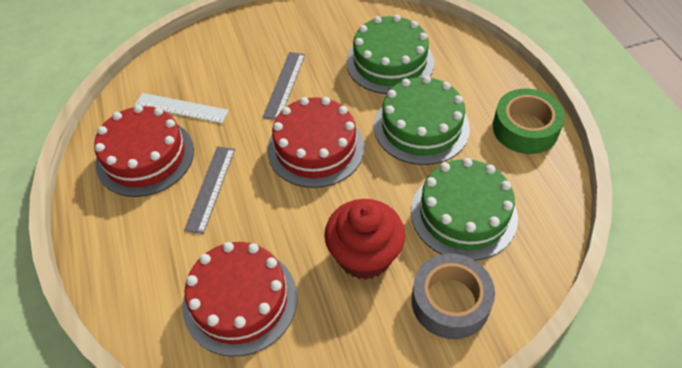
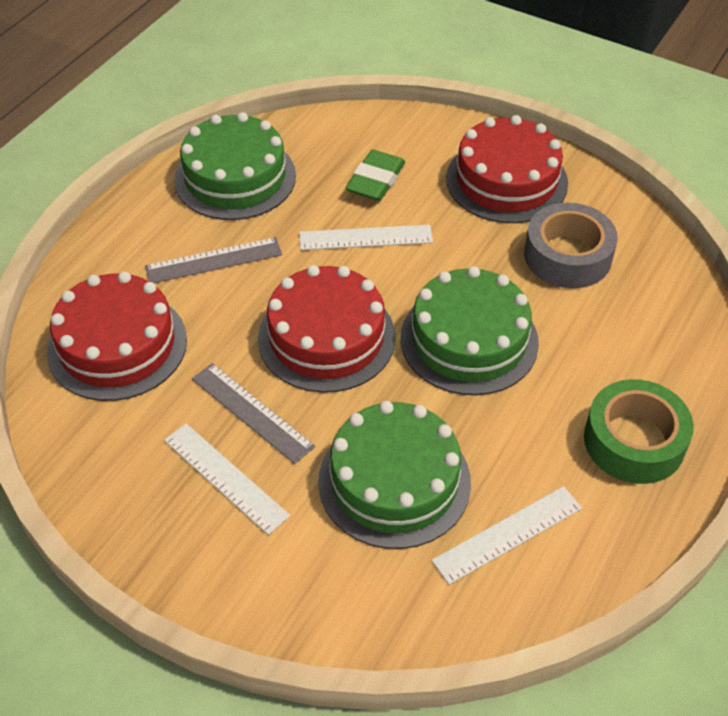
green eraser: none = 0 -> [346,150,405,201] = 1
red cupcake: [324,199,405,280] = 1 -> none = 0
white ruler: [135,93,229,124] = 1 -> [164,424,290,535] [299,225,433,250] [432,486,582,585] = 3

